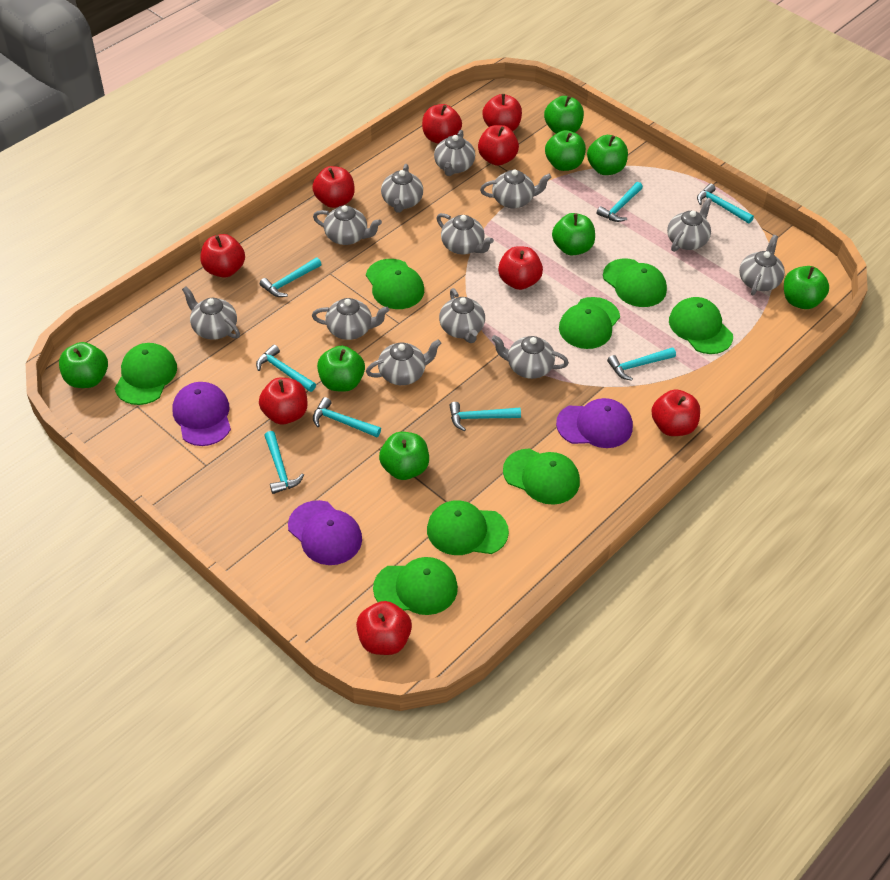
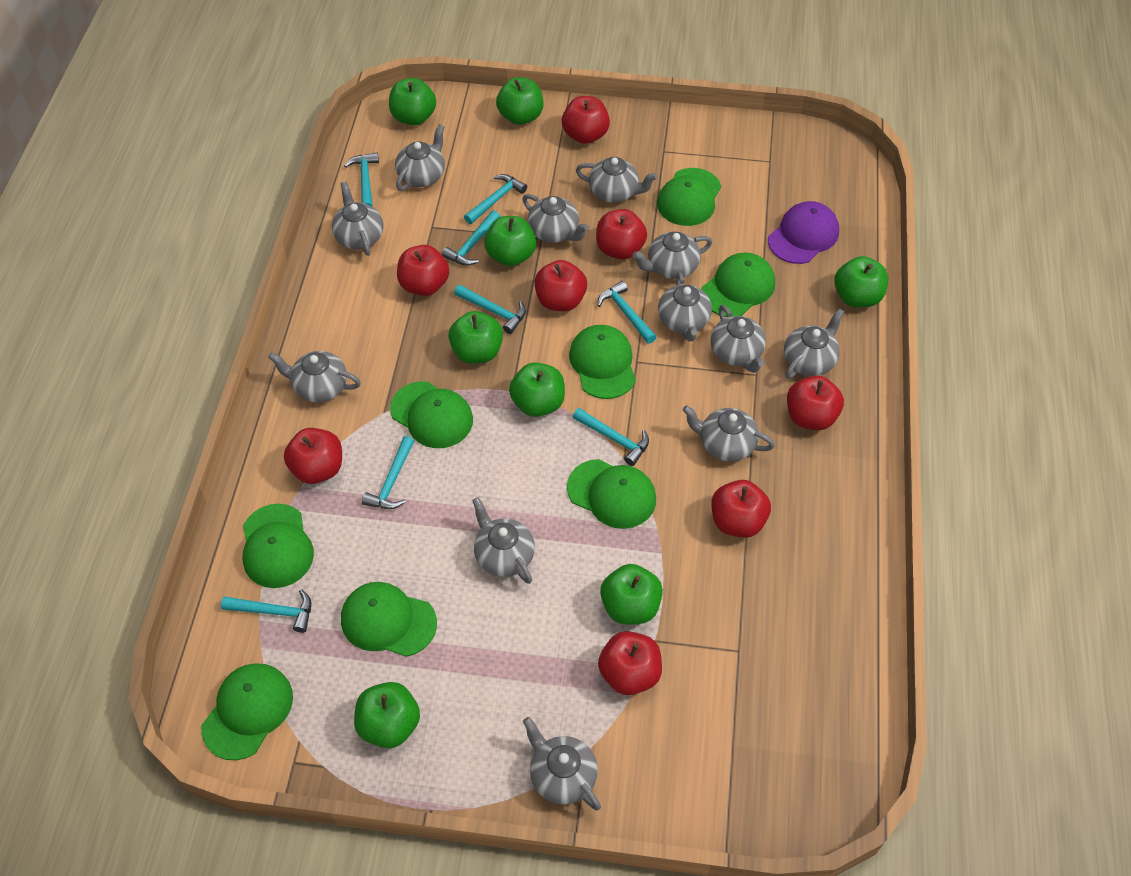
purple cap: [173,382,231,446] [288,500,362,565] [556,398,633,448] = 3 -> [768,201,839,264] = 1
red apple: [200,234,245,278] [259,377,307,424] [312,166,355,208] [356,601,412,655] [422,104,462,144] [478,125,519,166] [482,94,522,131] [498,246,543,290] [651,389,700,436] = 9 -> [284,428,342,484] [397,245,449,296] [534,260,587,311] [562,96,610,144] [596,209,647,259] [598,631,662,695] [711,480,771,538] [787,376,844,430] = 8

